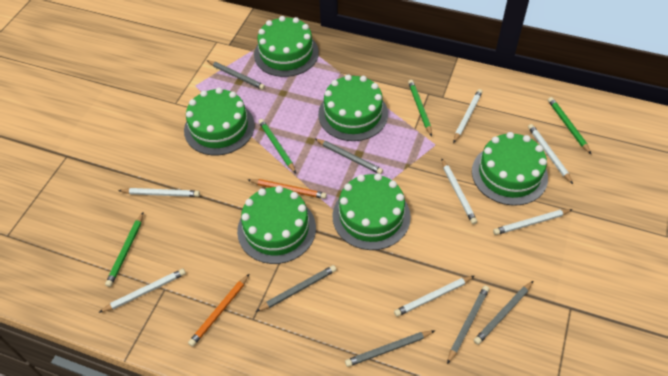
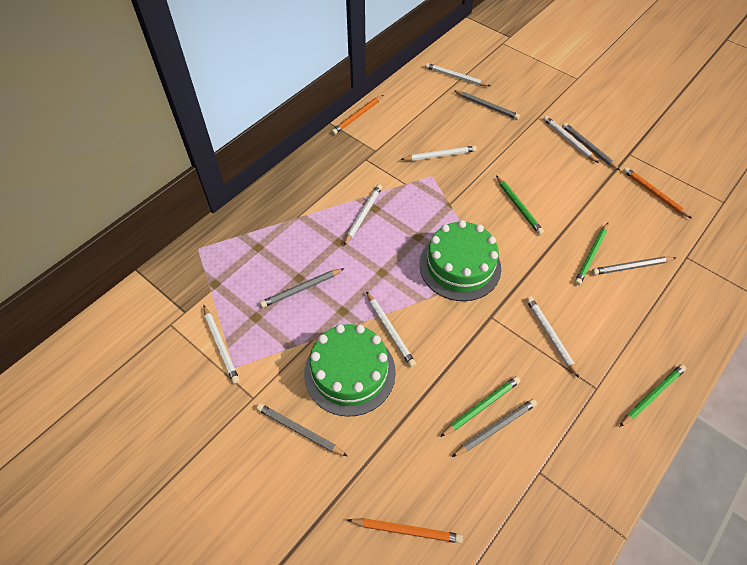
green cake: [184,87,255,155] [237,186,316,264] [254,16,319,77] [318,74,388,141] [332,173,411,250] [472,132,548,206] = 6 -> [304,324,396,417] [419,220,501,301] = 2
orange pencil: [188,273,250,347] [248,179,327,199] = 2 -> [331,95,383,135] [348,518,463,543] [623,167,692,219] = 3

